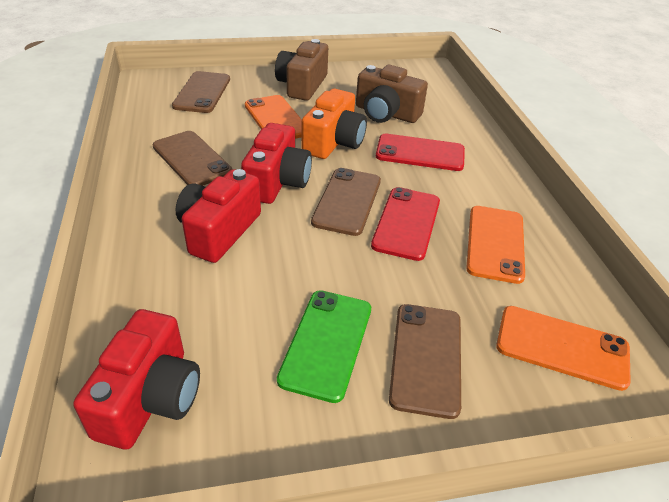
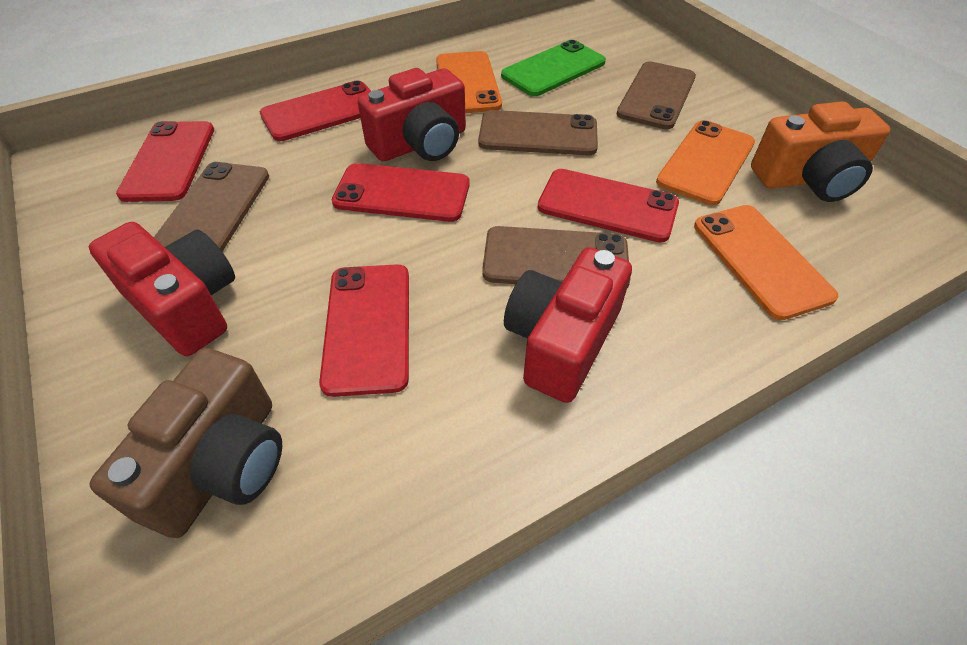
brown camera: [275,39,328,101] [356,65,428,123] = 2 -> [90,348,282,538] = 1
red phone: [371,187,440,261] [376,134,465,171] = 2 -> [116,121,214,202] [260,80,371,141] [319,264,409,397] [332,163,470,222] [537,169,679,242] = 5

